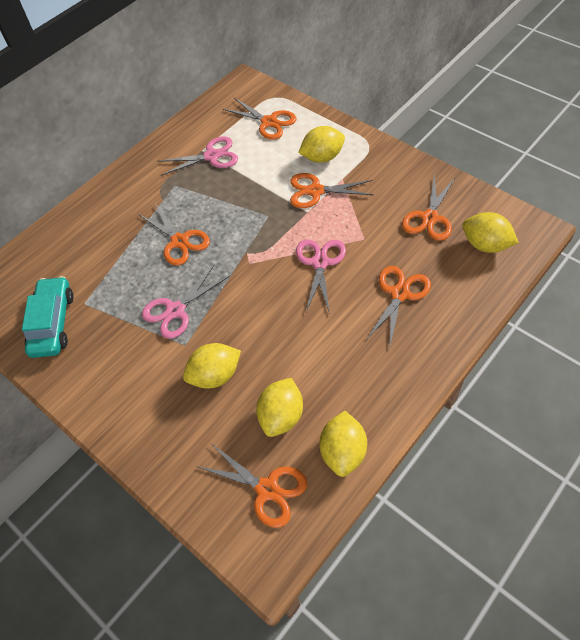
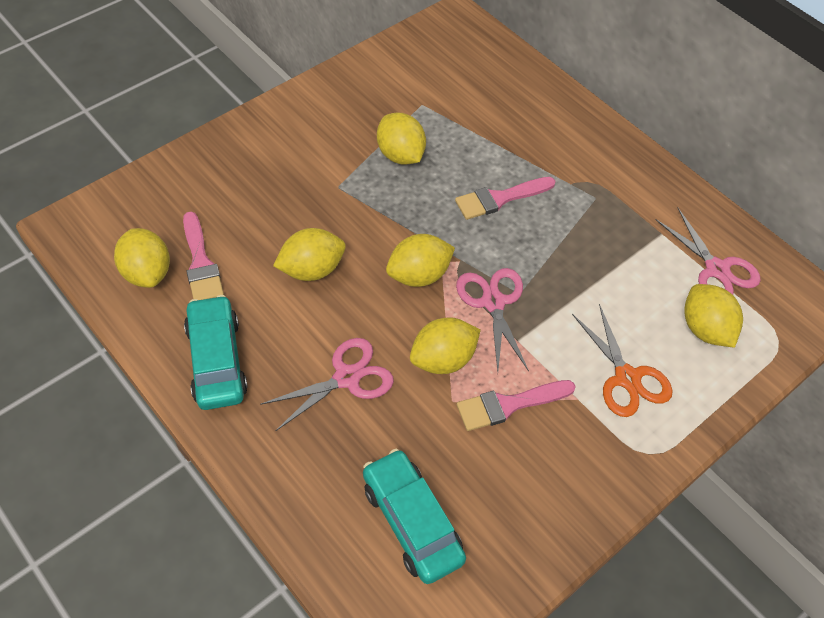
orange scissors: [138,203,210,266] [196,443,307,528] [223,98,297,140] [290,173,374,208] [366,266,431,345] [402,174,455,241] = 6 -> [572,304,673,417] = 1
pink brush: none = 0 -> [183,212,224,300] [455,177,556,220] [457,380,576,431] = 3
turquoise car: [22,276,74,358] = 1 -> [184,295,248,410] [363,449,466,584] = 2
yellow lemon: [183,343,241,389] [256,378,303,437] [298,126,345,163] [319,411,367,477] [463,212,519,253] = 5 -> [114,228,170,288] [273,228,346,281] [377,113,426,165] [386,234,455,287] [410,317,481,374] [684,284,743,348] = 6

